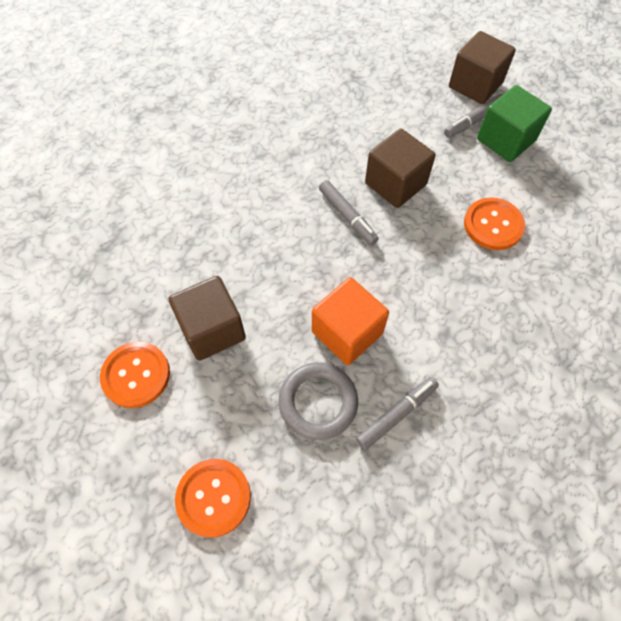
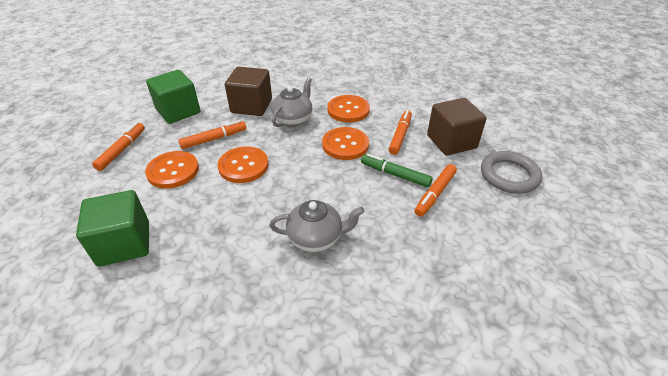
brown cube: [169,276,246,361] [365,129,435,208] [449,31,516,104] = 3 -> [225,67,272,116] [427,98,487,156] = 2
green cube: [477,85,552,162] = 1 -> [76,190,149,267] [146,70,201,124] = 2
green marker: none = 0 -> [361,154,433,187] = 1
grey marker: [319,180,379,245] [356,377,439,450] [444,94,503,138] = 3 -> none = 0
grey teapot: none = 0 -> [270,200,364,252] [271,77,312,127] = 2
orange button: [100,342,170,408] [175,459,251,538] [464,198,525,250] = 3 -> [145,151,199,189] [218,146,269,183] [322,127,369,160] [327,95,370,123] = 4
orange cube: [312,277,389,365] = 1 -> none = 0
orange marker: none = 0 -> [92,123,145,171] [178,120,247,149] [389,110,412,155] [414,164,457,217] = 4

